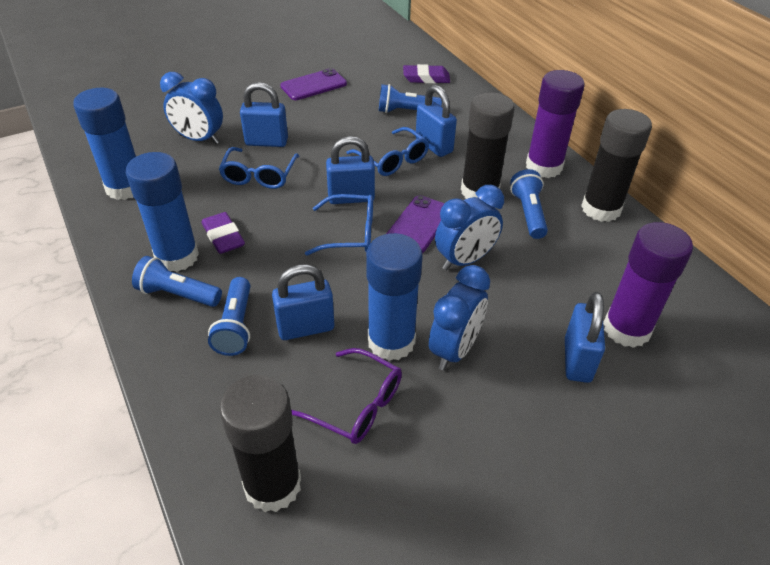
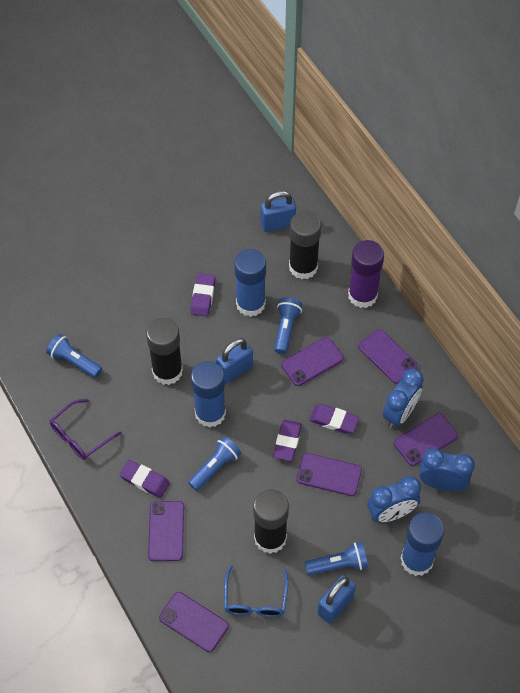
blue glasses: [219,147,299,189] [305,194,373,256] [346,127,429,176] = 3 -> [224,565,288,617] = 1
blue padlock: [240,82,288,147] [272,264,334,340] [326,136,375,204] [415,85,457,157] [565,292,605,383] = 5 -> [216,338,253,384] [261,191,296,232] [317,575,356,623] = 3
purple eraser: [201,212,245,254] [403,64,450,84] = 2 -> [119,460,170,498] [190,273,215,317] [273,420,302,461] [309,404,359,434] = 4
purple glue stick: [526,70,584,178] [603,222,693,348] = 2 -> [348,240,384,308] = 1
purple phone: [280,68,347,100] [386,195,445,253] = 2 -> [148,501,184,561] [159,592,229,652] [281,337,344,386] [297,453,362,496] [358,329,418,384] [394,413,458,466] = 6

